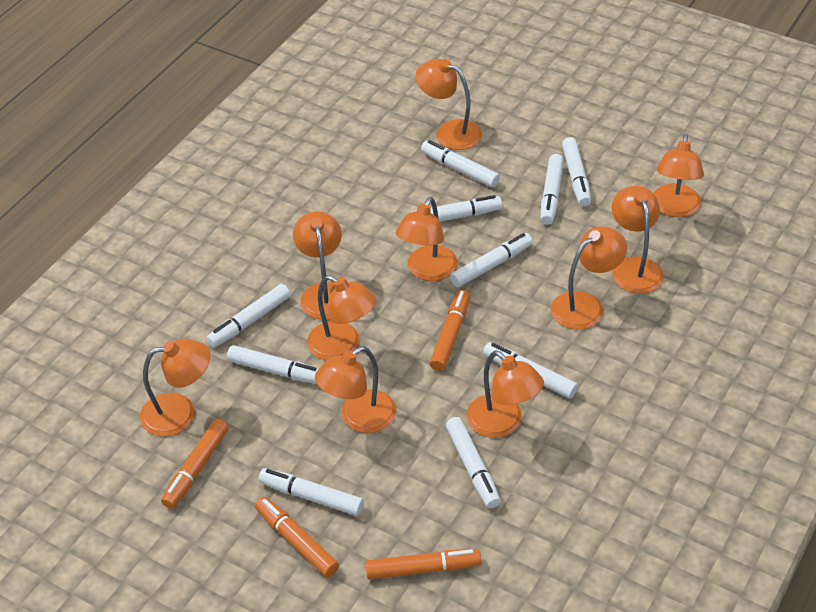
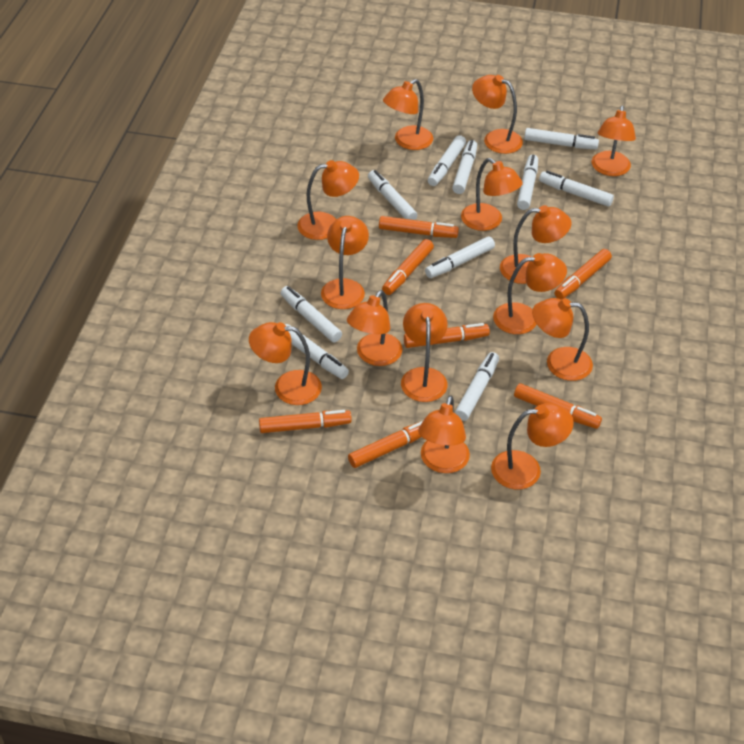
orange lamp: [140,339,210,437] [293,211,342,320] [307,275,376,361] [315,346,396,433] [396,197,458,281] [415,59,482,150] [466,350,544,438] [551,226,627,330] [611,186,664,294] [654,134,704,217] = 10 -> [249,322,322,405] [297,160,359,240] [321,216,369,309] [347,290,402,366] [383,79,433,150] [401,303,448,402] [418,395,470,473] [461,158,523,231] [472,75,523,154] [491,403,574,489] [493,253,567,334] [500,205,571,284] [532,298,593,381] [592,105,636,176] = 14
orange marker: [161,419,229,509] [255,497,339,577] [365,549,481,580] [430,290,470,371] = 4 -> [259,410,352,433] [348,421,423,468] [379,216,459,238] [382,239,434,295] [404,323,490,348] [514,383,602,429] [555,249,612,300] = 7

